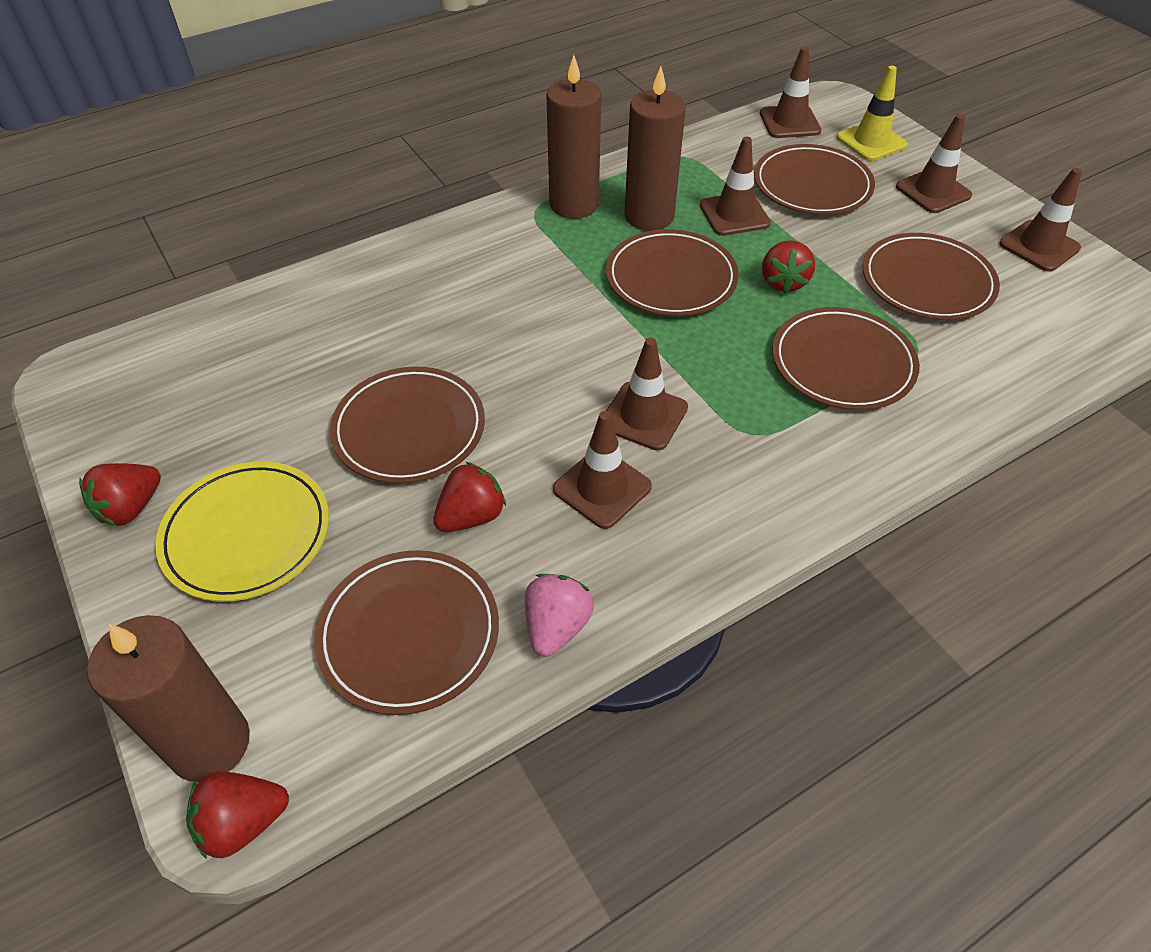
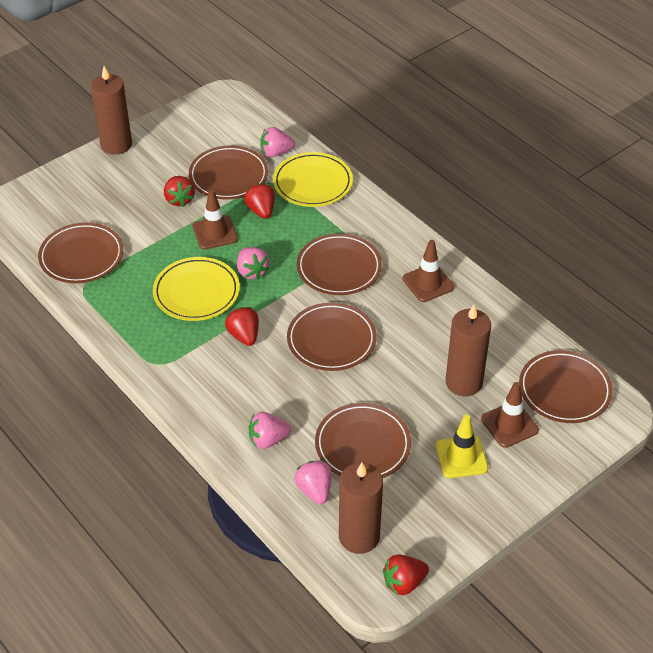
brown traffic cone: [553,411,652,529] [606,337,688,451] [700,137,771,236] [760,47,821,138] [896,114,972,213] [999,168,1082,272] = 6 -> [192,189,238,250] [402,240,454,302] [481,382,539,448] = 3
pink strawberry: [525,574,594,657] = 1 -> [237,247,269,279] [249,412,291,449] [260,127,295,157] [294,460,332,504] = 4
yellow plate: [155,461,329,602] = 1 -> [153,257,240,321] [273,152,353,207] = 2

